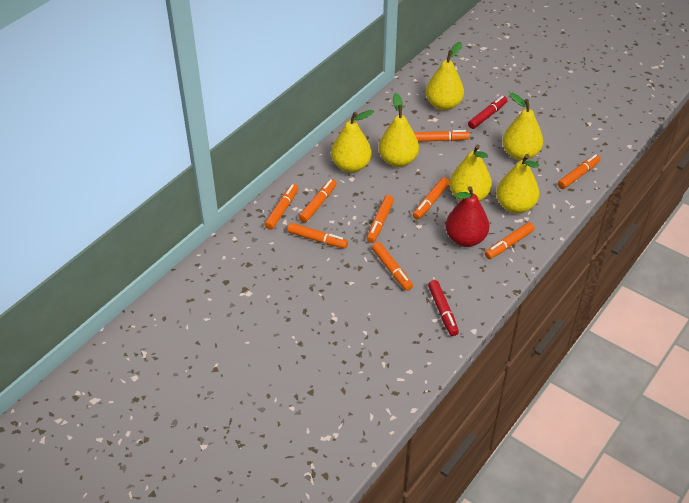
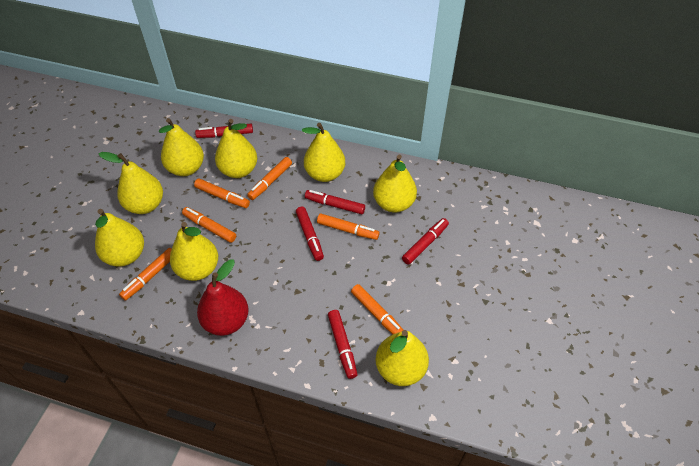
orange marker: [264,184,298,230] [287,223,348,249] [299,179,337,223] [367,195,394,243] [372,242,413,291] [413,177,450,220] [414,130,470,142] [485,222,535,259] [558,154,601,189] = 9 -> [119,248,172,301] [182,207,236,243] [194,178,250,208] [247,157,292,200] [317,213,380,240] [351,284,403,334] = 6
red marker: [428,280,459,336] [468,96,507,129] = 2 -> [195,124,253,138] [296,207,324,261] [305,190,365,214] [328,310,358,379] [402,218,449,265] = 5
yellow pear: [331,110,374,173] [379,93,419,167] [426,42,464,111] [450,144,492,202] [496,154,539,214] [502,93,543,160] = 6 -> [95,209,144,267] [99,152,163,214] [159,118,204,176] [170,222,218,281] [215,119,257,178] [302,123,345,182] [373,155,417,212] [376,330,429,386] = 8

